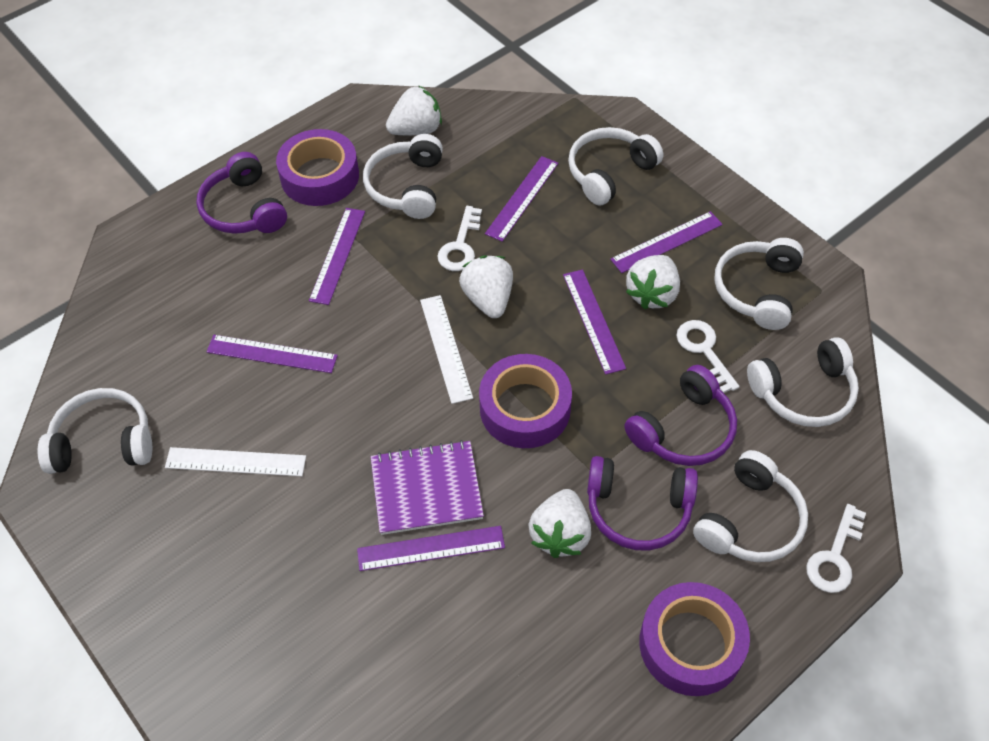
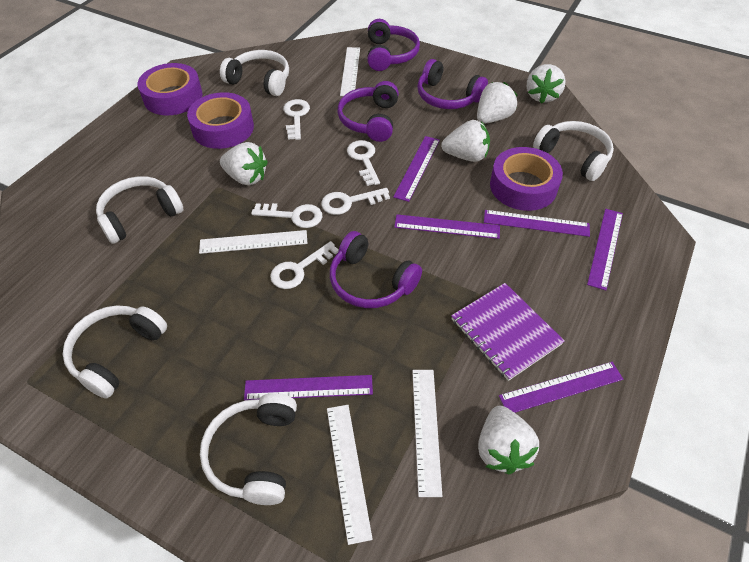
purple headphones: [196,152,287,234] [587,456,698,550] [625,365,737,466] = 3 -> [330,231,422,308] [337,81,399,142] [367,19,420,71] [417,59,488,109] = 4
white headphones: [37,388,152,474] [363,134,443,219] [568,127,663,205] [693,450,808,562] [714,238,804,330] [747,337,859,427] = 6 -> [63,305,167,399] [96,176,184,244] [200,393,297,505] [220,50,289,96] [533,121,614,181] = 5
white key: [437,206,482,271] [676,320,739,393] [806,504,866,593] = 3 -> [251,203,322,228] [270,241,339,289] [283,99,310,140] [321,188,390,215] [347,140,380,186] = 5
white ruler: [165,447,306,476] [420,295,473,404] = 2 -> [199,230,307,254] [327,405,373,545] [340,47,360,96] [412,370,442,497] = 4
white strawberry: [386,85,442,135] [459,255,513,318] [528,489,591,558] [626,255,680,309] = 4 -> [220,142,268,185] [441,120,490,162] [477,82,518,124] [478,406,539,474] [527,64,566,104] = 5

